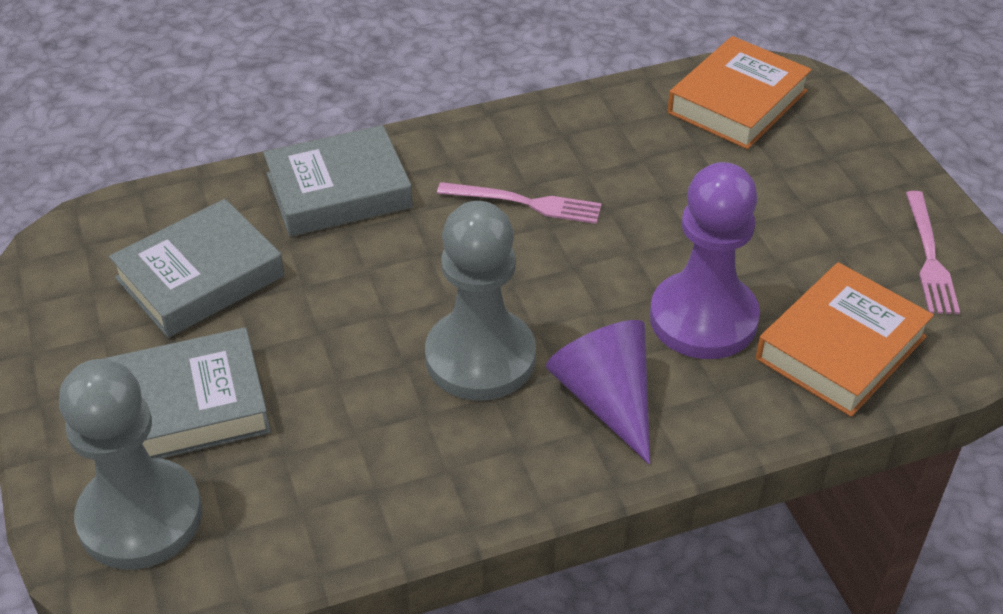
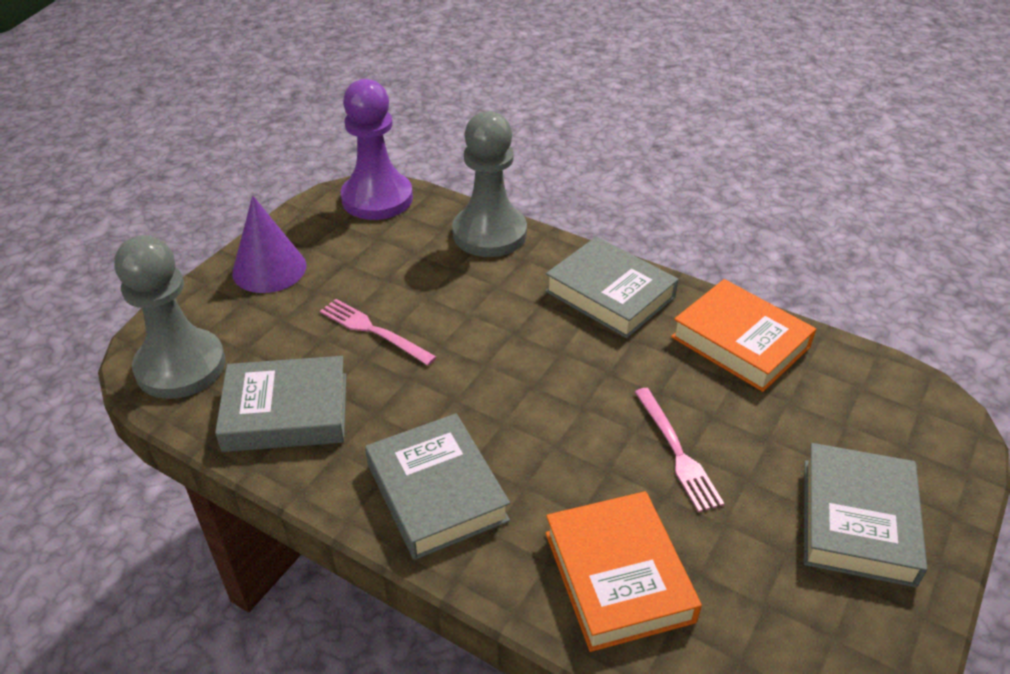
grey book: [103,327,271,458] [109,199,285,338] [263,125,413,237] = 3 -> [215,356,346,452] [365,413,510,560] [545,236,679,338] [804,443,928,588] = 4

